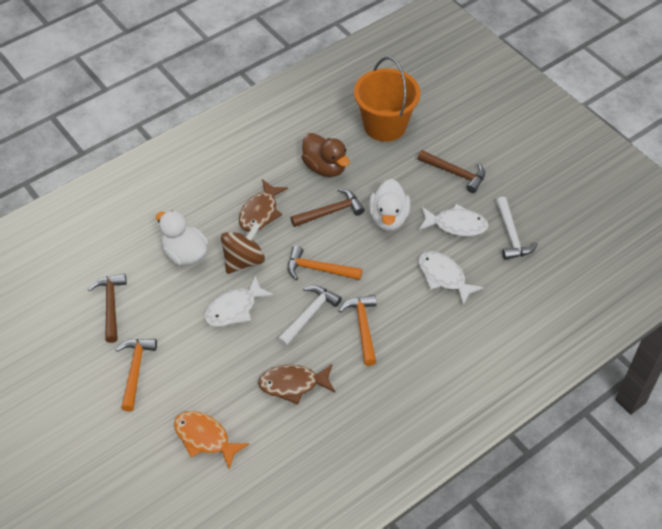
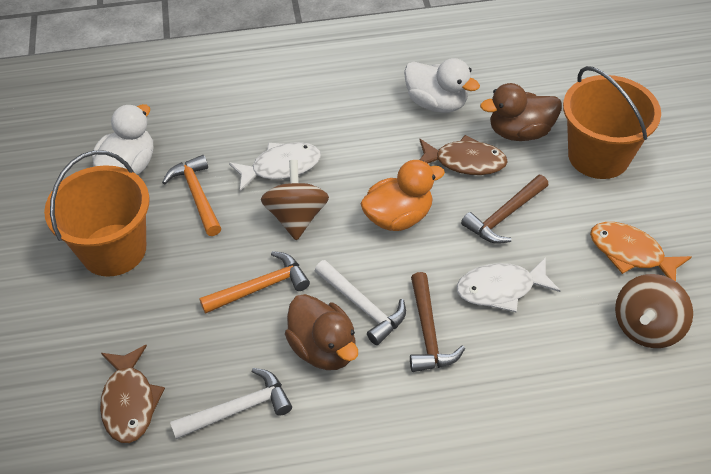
brown duck: [301,133,350,177] = 1 -> [285,294,358,370] [480,83,562,141] = 2
brown hammer: [88,273,127,343] [291,188,365,227] [418,150,485,193] = 3 -> [410,272,465,372] [461,175,549,244] = 2
brown spinning top: [221,222,265,274] = 1 -> [261,160,329,240] [615,274,693,348] = 2
orange bucket: [354,57,420,142] = 1 -> [44,150,150,277] [563,66,661,179] = 2
orange duck: none = 0 -> [360,160,445,231] = 1
orange hammer: [115,339,157,412] [288,246,362,280] [339,295,377,366] = 3 -> [162,155,221,236] [199,251,310,314] = 2
white fish: [204,276,274,327] [418,251,484,305] [419,204,488,236] = 3 -> [229,142,321,191] [457,257,561,312] = 2

